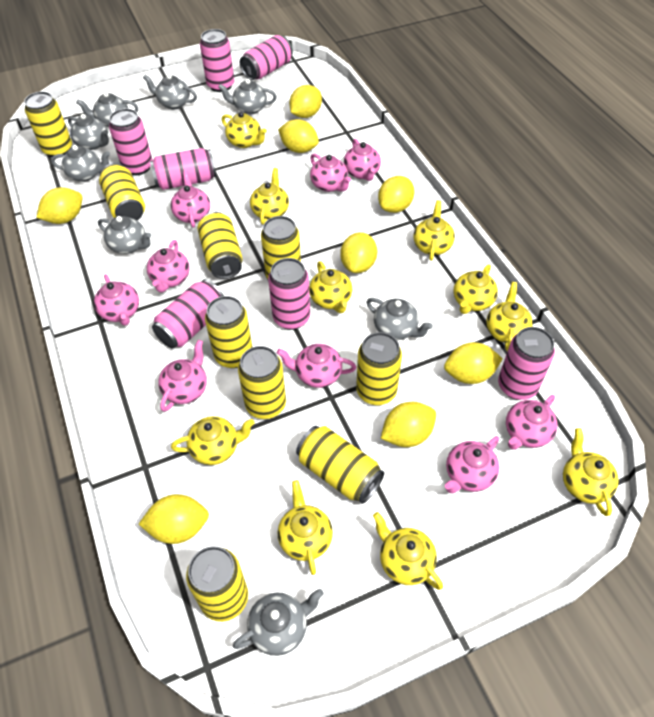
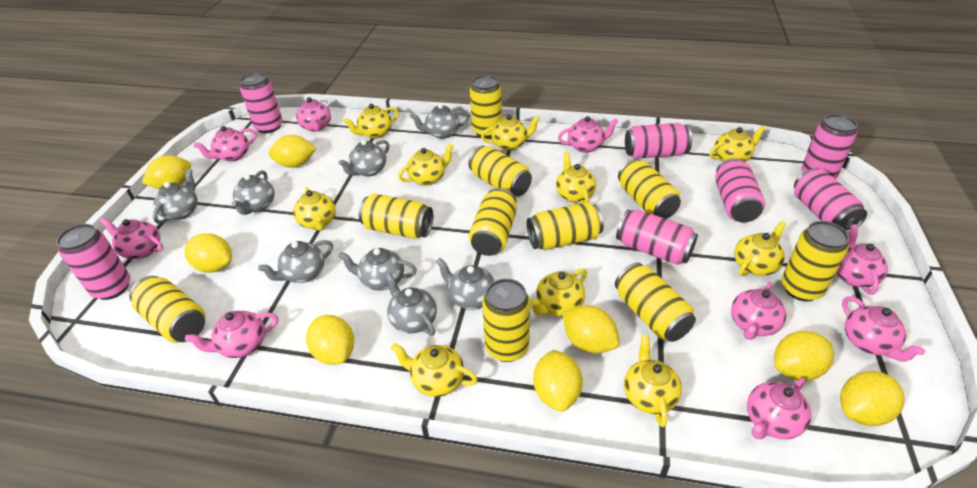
yellow can: [24,91,72,157] [99,163,145,220] [186,546,248,622] [197,212,243,279] [205,296,252,368] [238,346,286,419] [261,216,301,279] [296,426,384,504] [356,332,402,405] = 9 -> [129,276,205,343] [359,194,433,239] [469,146,532,197] [469,188,517,256] [470,75,502,138] [482,279,530,362] [527,202,604,250] [615,263,696,342] [618,159,681,219] [782,221,849,301] = 10

